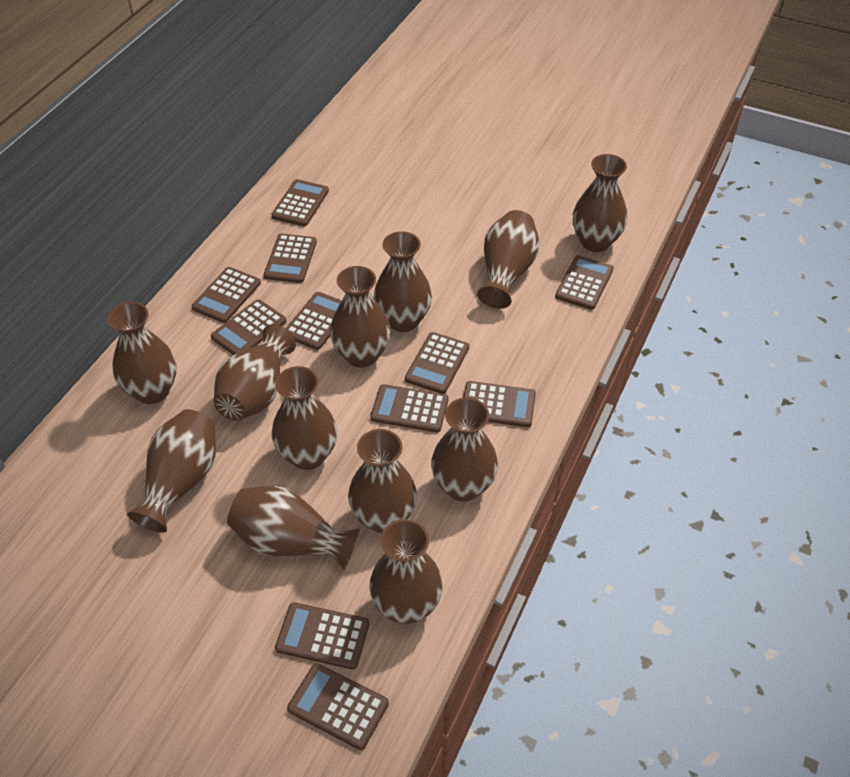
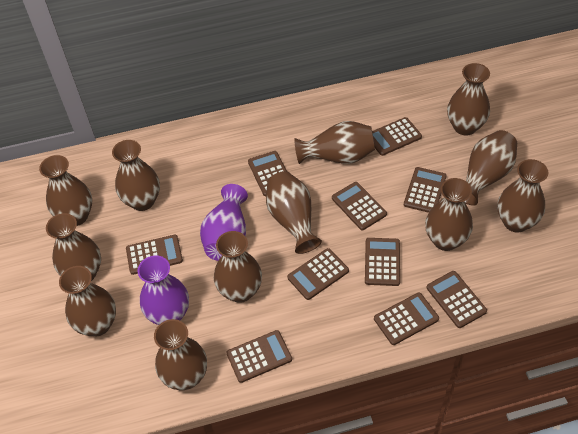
brown calculator: [192,267,261,323] [211,300,286,355] [264,234,317,283] [271,179,329,226] [275,602,370,670] [286,292,342,350] [287,663,389,750] [370,384,449,433] [405,332,469,394] [463,381,536,427] [555,255,614,310] = 11 -> [126,235,183,275] [226,330,292,383] [248,151,287,196] [287,248,349,300] [332,182,387,230] [365,238,400,286] [372,117,422,156] [374,293,439,345] [404,167,447,213] [426,271,487,328] = 10
purple vase: none = 0 -> [138,255,189,325] [200,184,248,261] = 2

